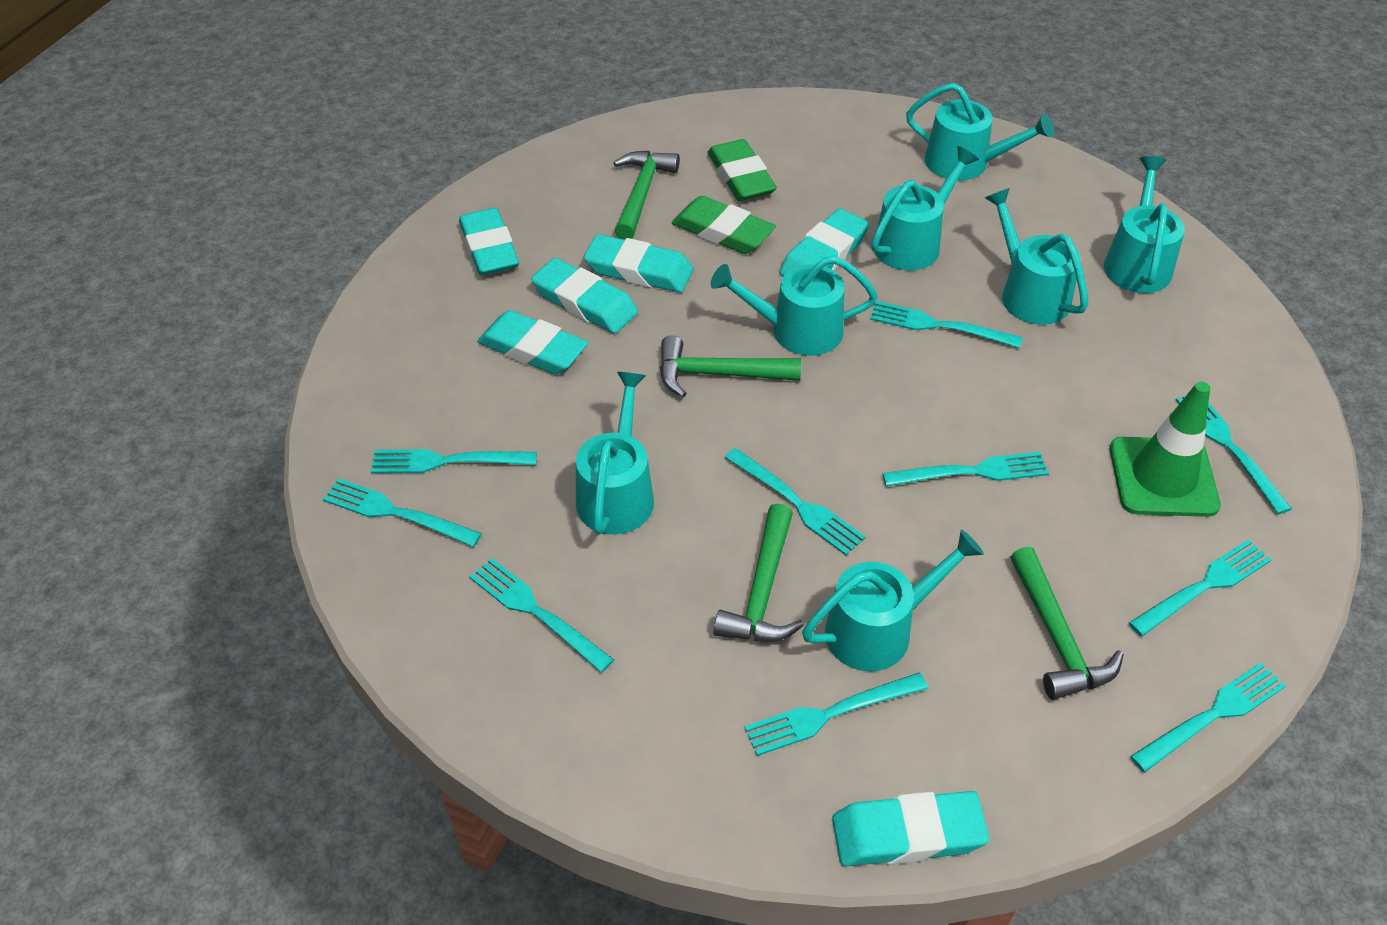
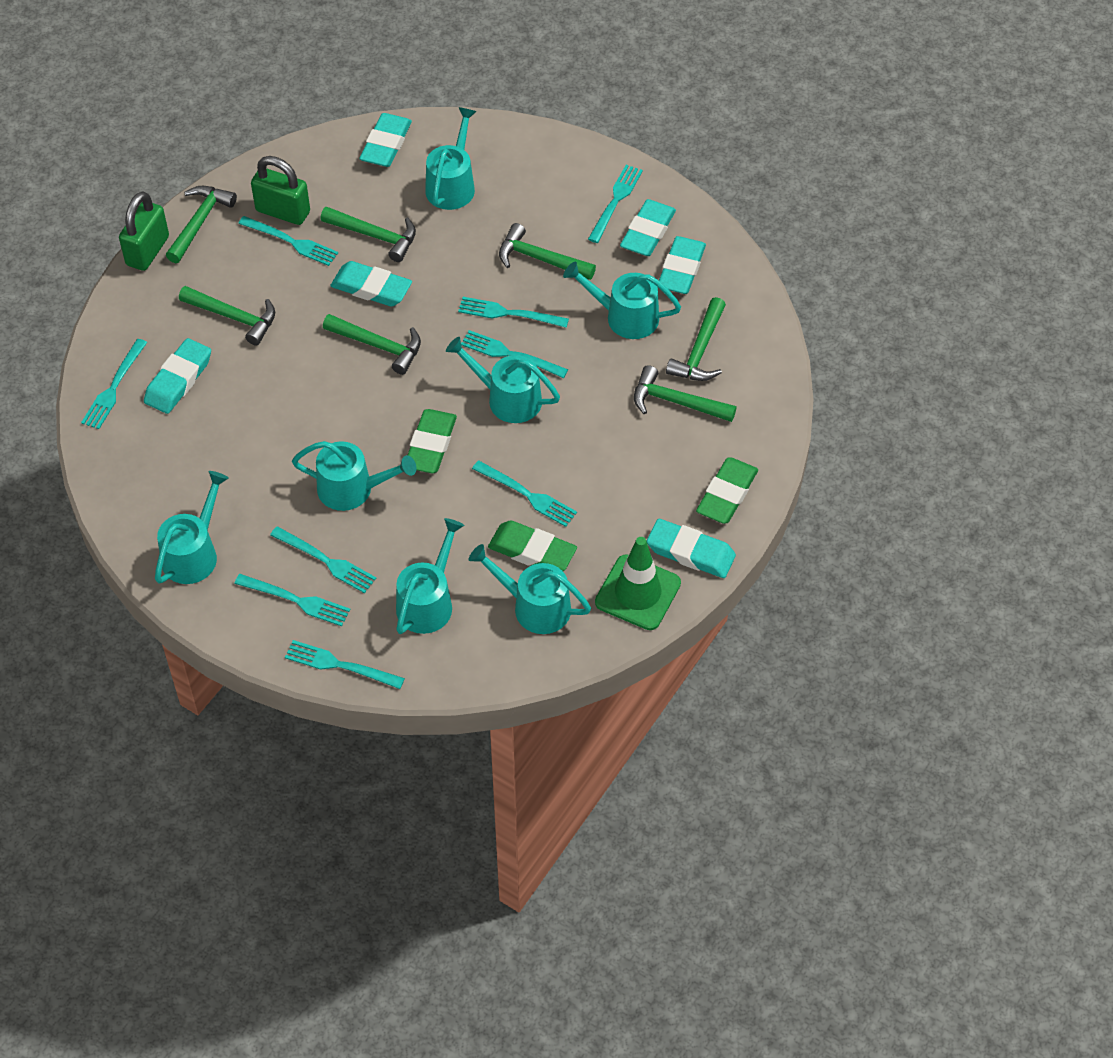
green eraser: [672,196,776,254] [708,139,777,201] = 2 -> [408,409,457,473] [488,520,577,571] [696,457,758,524] = 3
green hammer: [613,151,680,240] [660,335,801,397] [714,503,804,642] [1010,547,1124,700] = 4 -> [166,186,237,263] [179,286,275,346] [320,206,416,262] [323,314,421,375] [499,223,596,280] [634,365,737,422] [666,297,726,381] = 7
green padlock: none = 0 -> [119,191,169,271] [251,156,310,225] = 2
turquoise fork: [323,478,482,547] [371,449,537,473] [469,558,614,673] [724,448,865,555] [744,673,928,756] [870,301,1023,348] [882,452,1049,487] [1129,539,1271,637] [1130,663,1286,772] [1176,396,1292,514] = 10 -> [81,339,147,429] [234,574,350,626] [238,216,338,266] [270,526,376,593] [285,640,405,689] [458,297,569,328] [461,330,568,378] [472,460,577,527] [588,165,643,243] = 9

